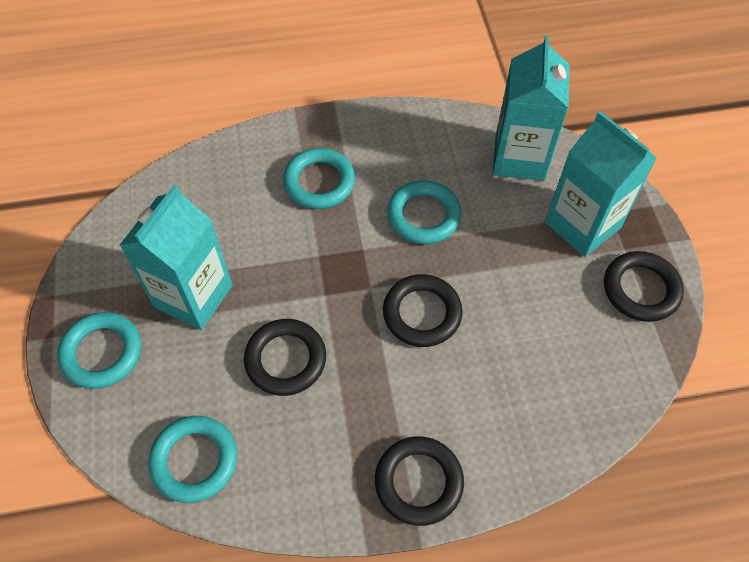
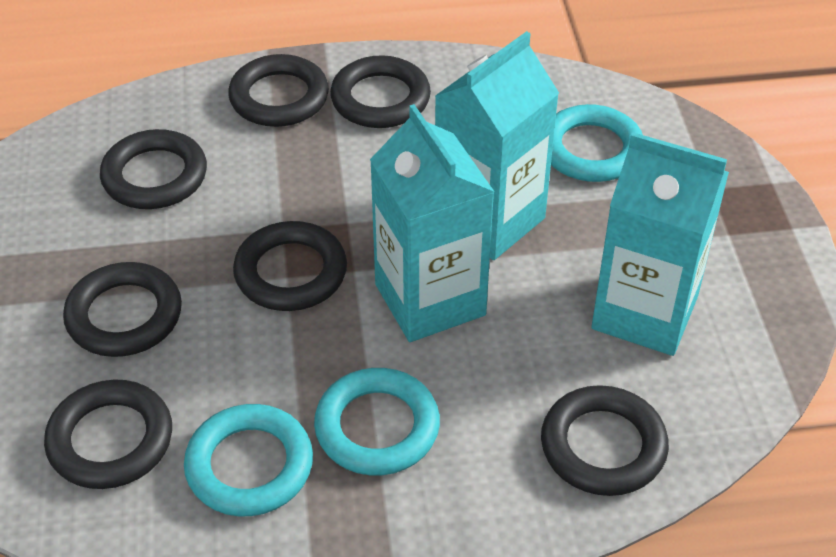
black ring: [244,319,326,396] [375,436,464,526] [383,274,463,347] [604,251,684,322] = 4 -> [44,380,172,489] [63,262,182,357] [100,129,207,209] [228,54,329,127] [233,221,347,311] [330,55,431,128] [541,385,669,496] = 7
turquoise ring: [58,312,141,389] [148,416,237,503] [283,148,355,209] [387,180,461,244] = 4 -> [184,404,313,516] [314,368,440,475] [551,104,643,182] = 3

